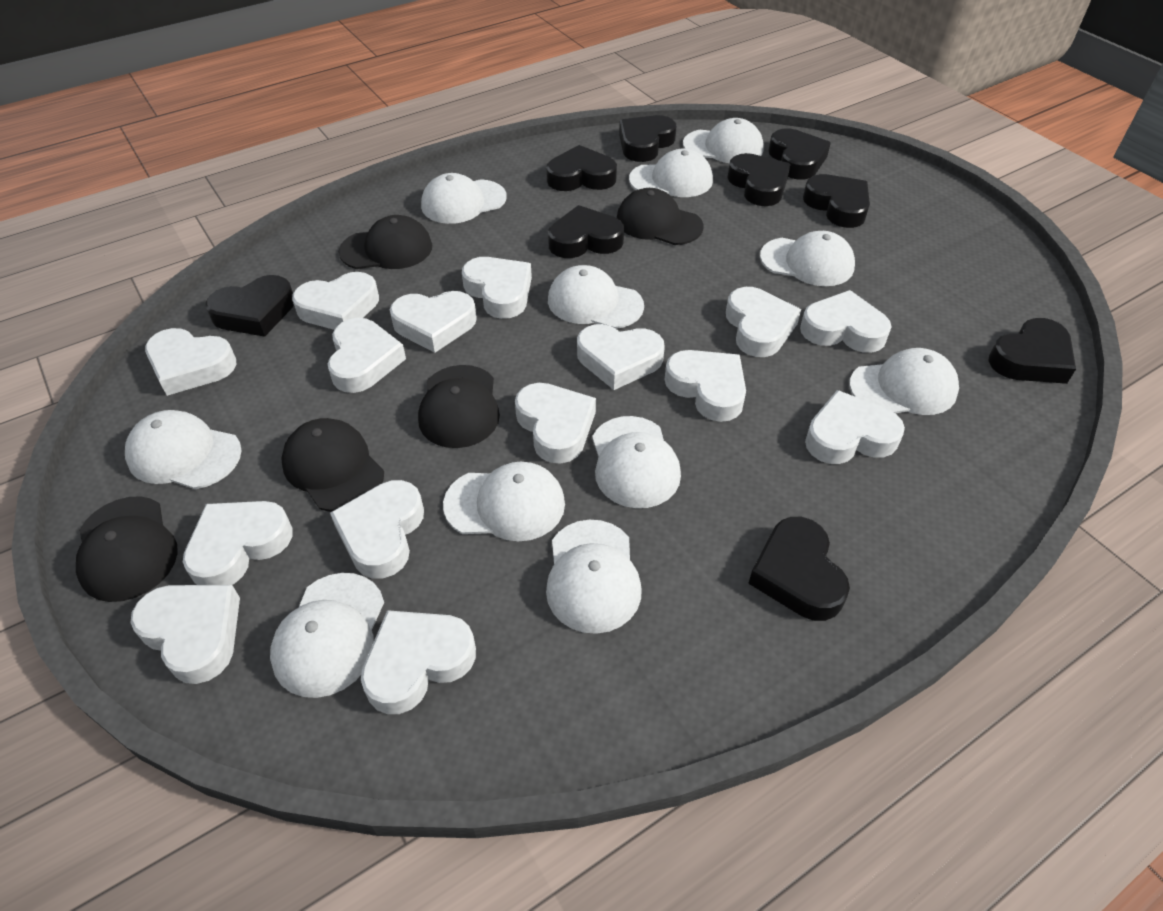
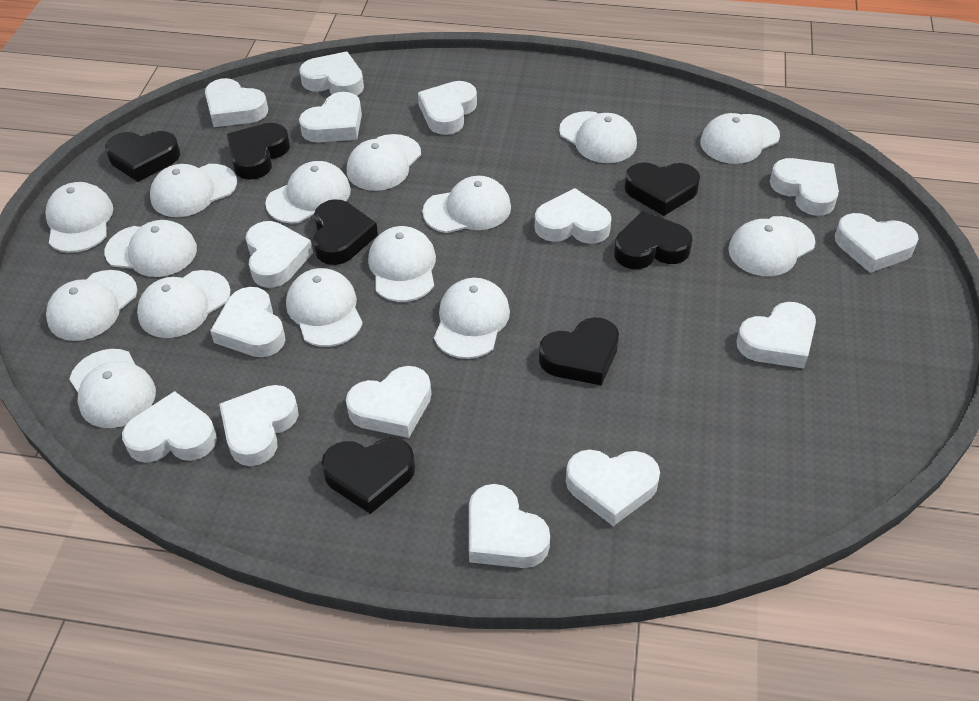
black cap: [76,496,178,602] [281,418,384,512] [339,215,432,269] [418,365,500,448] [617,188,703,245] = 5 -> none = 0
black heart: [206,275,294,337] [546,145,617,191] [548,205,624,258] [619,115,676,162] [728,153,791,206] [748,517,850,621] [768,128,831,180] [803,174,870,228] [989,318,1076,384] = 9 -> [105,131,180,182] [227,123,290,180] [313,199,378,265] [321,438,415,514] [539,317,619,385] [614,211,693,269] [625,162,700,216] = 7
white cap: [125,410,241,489] [270,573,384,698] [421,173,507,224] [443,462,565,541] [546,520,642,634] [548,265,644,329] [592,416,681,508] [629,149,713,197] [683,118,764,163] [760,231,855,286] [849,348,959,415] = 11 -> [45,182,113,253] [46,270,137,341] [69,349,156,428] [105,220,197,277] [137,270,230,338] [150,164,237,217] [265,161,351,223] [286,268,363,347] [347,134,421,191] [368,226,436,302] [422,176,511,233] [434,278,510,359] [559,111,637,163] [700,113,780,164] [728,216,815,276] = 15

